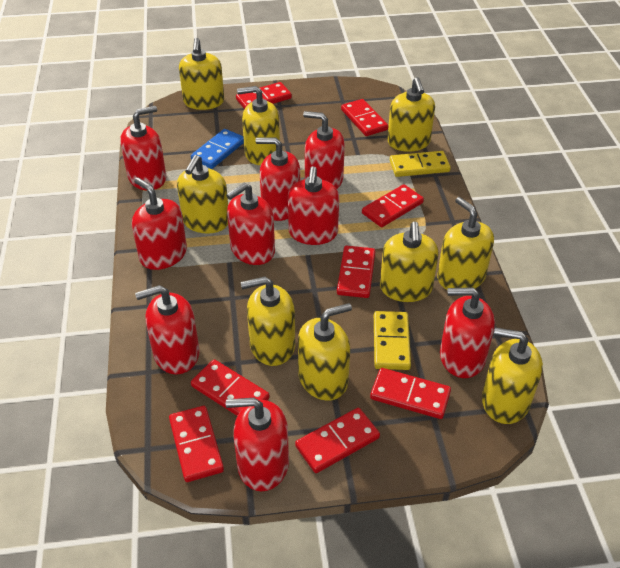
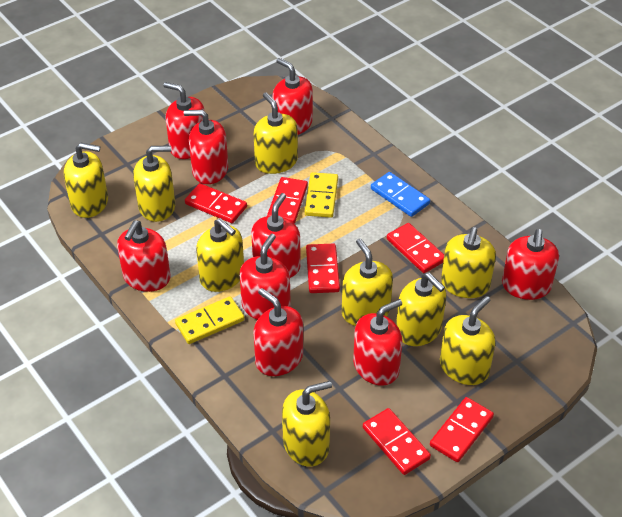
red domino: [169,406,224,482] [191,359,270,416] [236,82,292,109] [295,408,380,473] [337,246,375,298] [341,99,388,136] [362,184,424,227] [370,368,451,419] = 8 -> [185,183,247,223] [267,177,308,224] [306,244,340,293] [363,408,431,475] [387,223,444,273] [430,397,494,462] = 6

